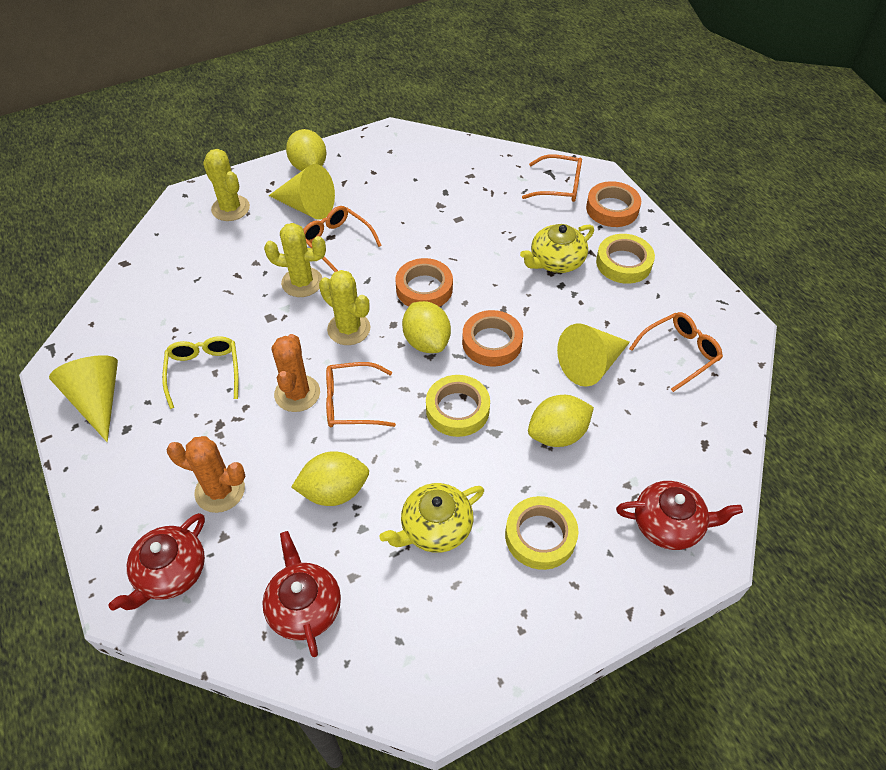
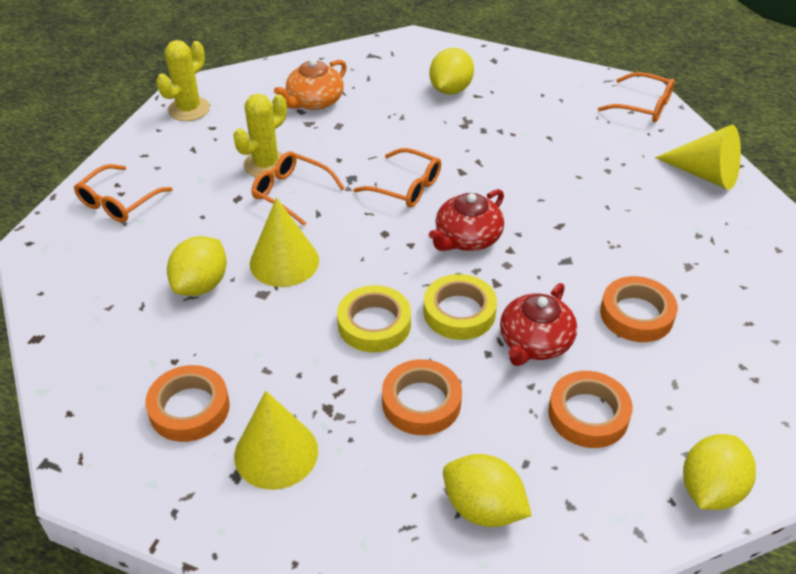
orange cactus: [166,436,245,513] [272,334,320,412] = 2 -> none = 0
orange tape: [395,258,453,307] [462,310,523,367] [586,181,641,227] = 3 -> [145,365,230,442] [382,359,462,435] [548,371,633,448] [600,276,678,342] = 4
orange teapot: none = 0 -> [274,59,347,110] = 1
red teapot: [108,513,205,611] [262,531,341,657] [616,481,743,550] = 3 -> [429,189,504,251] [500,283,577,366] = 2
yellow cactus: [203,149,250,221] [264,223,326,297] [319,270,370,345] = 3 -> [156,40,210,121] [233,94,287,177] = 2
yellow glasses: [162,336,239,409] = 1 -> none = 0
yellow tape: [426,375,490,437] [505,496,578,570] [596,234,655,284] = 3 -> [337,285,411,352] [424,274,497,340] = 2
yellow teapot: [379,483,484,553] [520,224,594,273] = 2 -> none = 0

